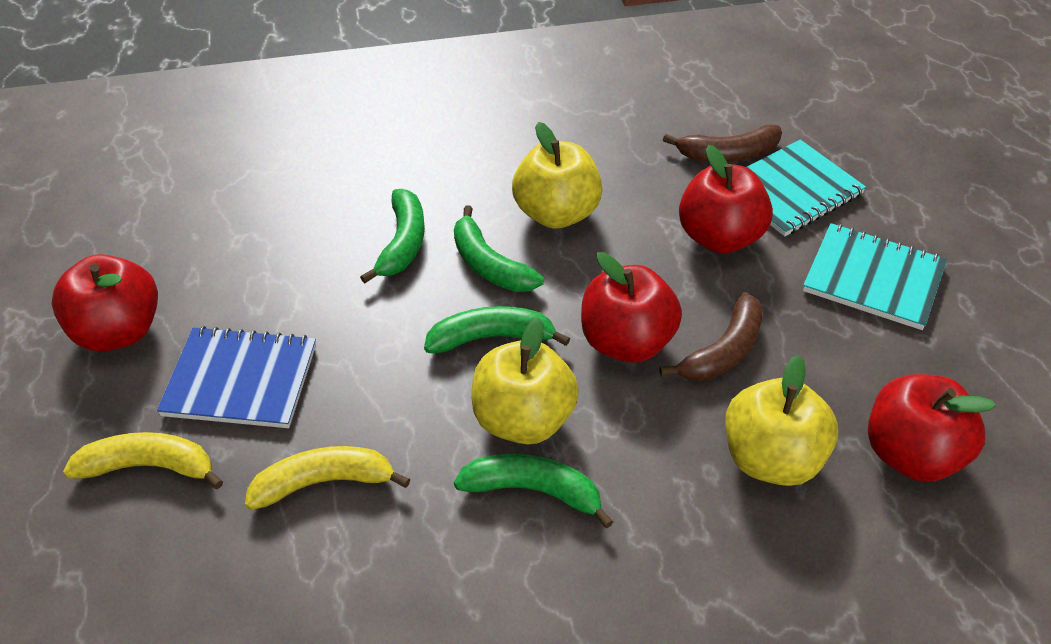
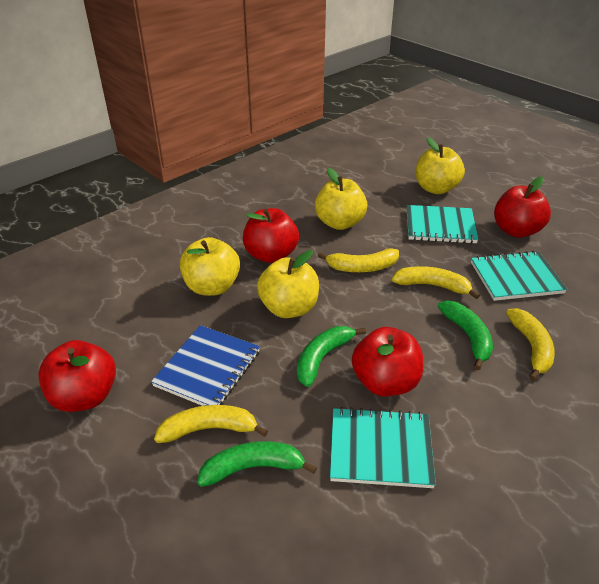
brown banana: [660,292,763,381] [663,124,782,162] = 2 -> none = 0
green banana: [360,189,425,284] [424,306,570,353] [454,205,544,292] [454,454,614,528] = 4 -> [197,441,317,487] [297,326,366,387] [438,301,493,370] = 3
turquoise notebook: [746,139,866,237] [803,223,947,330] = 2 -> [330,407,436,488] [407,205,479,244] [471,251,567,301] = 3
yellow apple: [472,317,579,444] [512,122,603,229] [725,355,838,486] = 3 -> [180,237,240,296] [257,250,319,318] [315,168,367,230] [416,137,465,194] = 4
yellow banana: [63,432,223,490] [245,446,410,510] = 2 -> [154,405,268,443] [318,248,399,272] [392,266,480,299] [506,308,555,381] = 4

